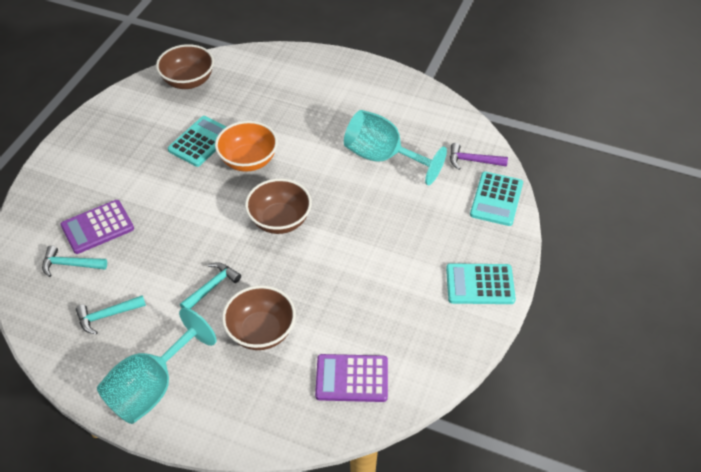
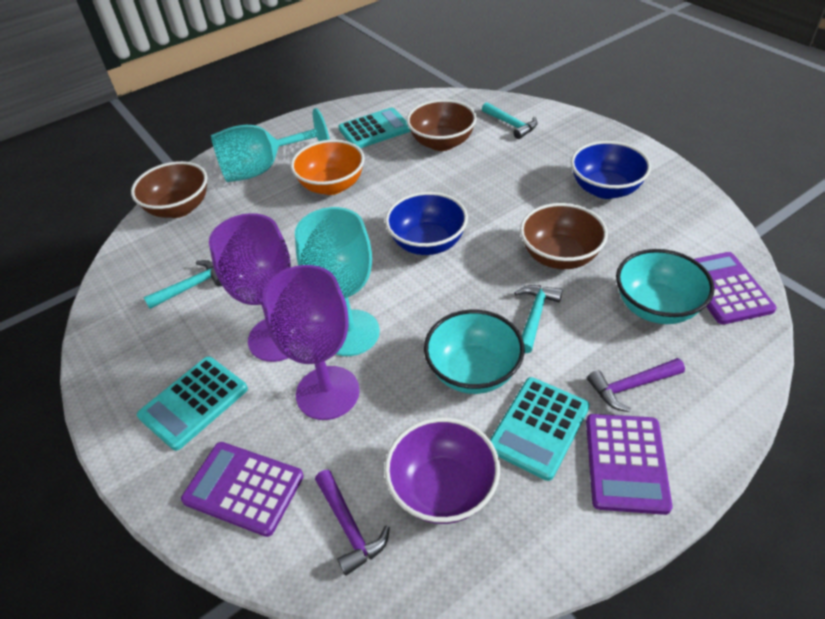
blue bowl: none = 0 -> [385,192,468,255] [571,141,651,199] = 2
purple bowl: none = 0 -> [384,418,500,524] = 1
purple calculator: [60,200,134,254] [315,354,388,402] = 2 -> [181,442,304,537] [586,414,673,515] [694,252,777,325] = 3
purple goblet: none = 0 -> [209,213,291,362] [263,265,360,420] = 2
purple hammer: [450,143,508,170] = 1 -> [315,470,390,576] [587,358,685,412] = 2
turquoise bowl: none = 0 -> [424,310,525,394] [616,249,715,324] = 2

